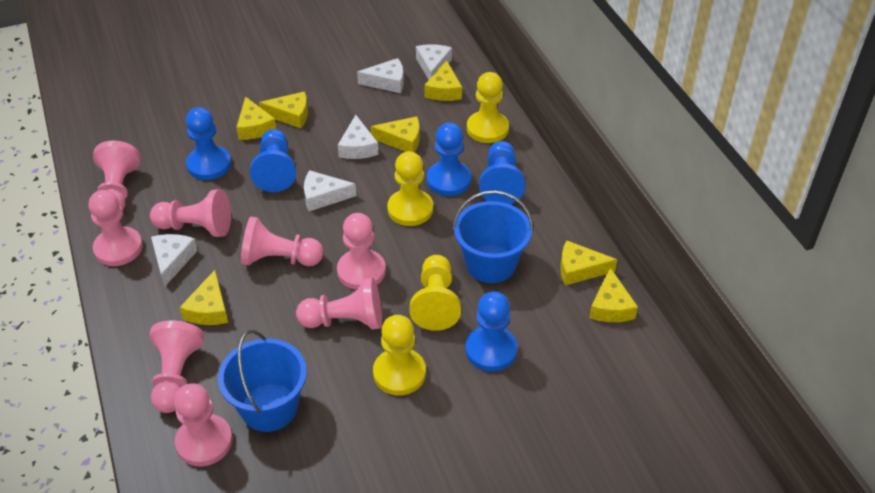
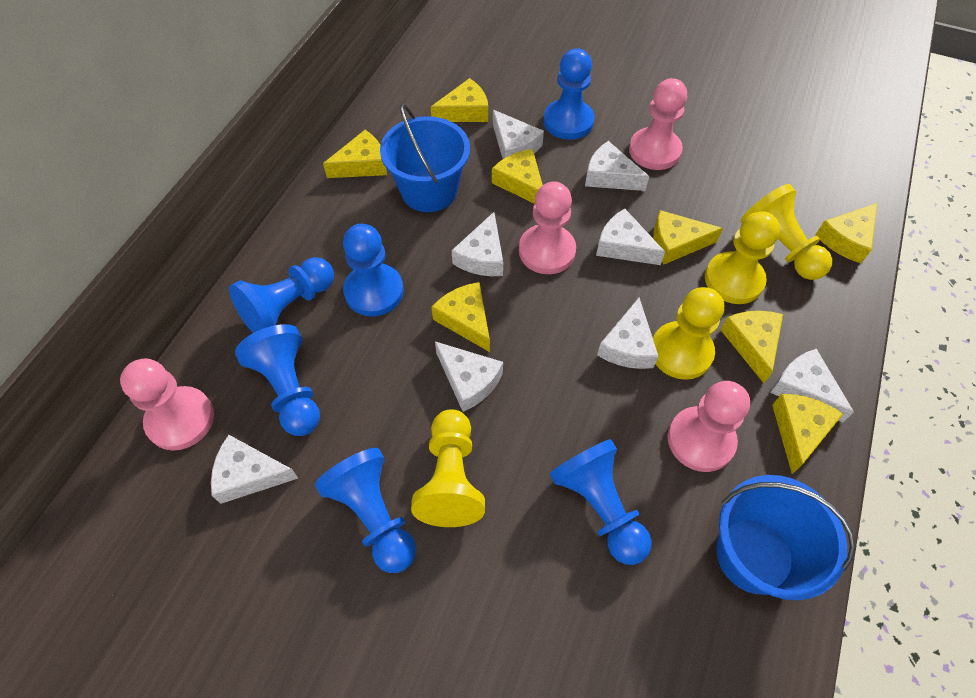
blue pawn: [186,107,231,180] [250,129,296,192] [427,123,471,196] [465,291,517,371] [479,141,525,204] = 5 -> [229,257,334,333] [235,324,320,436] [315,448,416,573] [343,224,404,316] [544,48,595,140] [550,439,652,565] = 6
pink pawn: [89,190,143,266] [93,141,140,210] [149,321,204,413] [150,189,231,237] [174,383,232,466] [241,217,323,266] [296,278,382,330] [337,213,386,290] = 8 -> [120,358,214,451] [519,182,576,274] [629,78,687,170] [668,381,750,472] = 4
white cheese: [151,234,198,287] [304,170,356,211] [338,115,379,159] [357,58,404,93] [416,44,452,80] = 5 -> [211,435,298,504] [435,342,503,412] [452,212,503,276] [493,110,544,159] [585,141,650,191] [596,209,665,265] [597,297,659,369] [770,349,854,422] = 8
yellow cheese: [180,270,228,325] [236,97,276,140] [259,91,308,128] [371,116,420,152] [424,60,462,101] [560,240,617,286] [589,268,638,322] = 7 -> [323,130,387,178] [431,78,488,122] [431,282,490,352] [492,149,542,204] [653,210,723,264] [720,311,783,383] [772,394,843,474] [816,203,877,263] = 8

